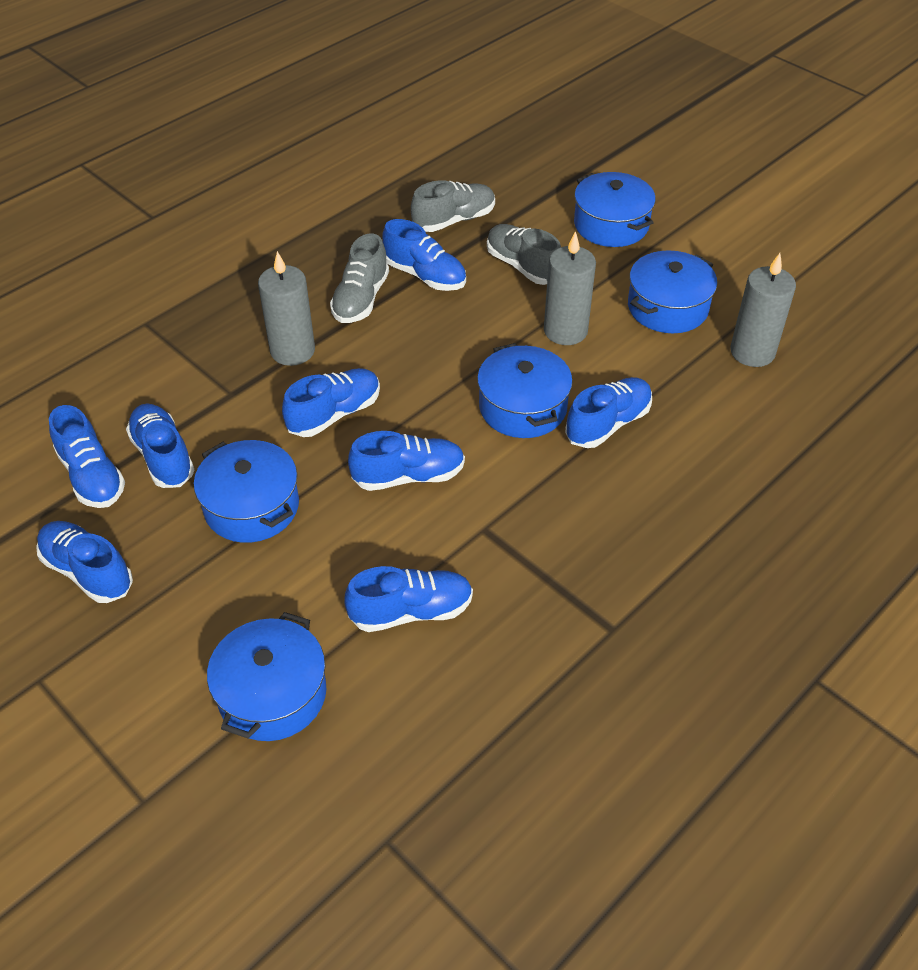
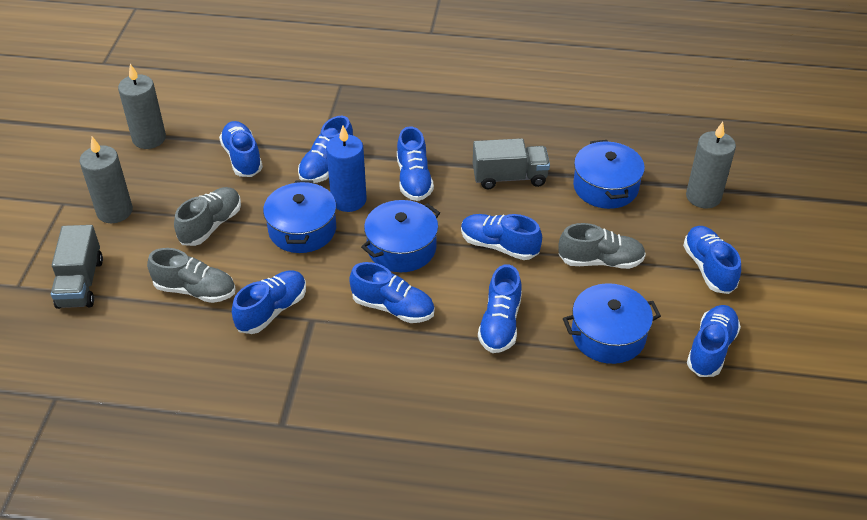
blue candle: none = 0 -> [326,125,367,212] = 1
blue pot: [194,440,299,543] [207,612,326,741] [477,343,573,438] [574,172,656,247] [628,250,717,333] = 5 -> [263,181,336,253] [361,200,440,272] [563,283,661,364] [573,140,645,209] = 4
blue shoe: [36,521,133,603] [49,405,125,508] [126,404,194,488] [282,368,380,437] [344,566,473,632] [348,431,465,491] [382,219,466,291] [565,377,652,448] = 8 -> [219,121,263,177] [232,270,306,334] [298,116,353,183] [349,262,434,323] [397,126,434,201] [461,214,542,260] [478,264,522,353] [683,226,741,294] [687,305,741,377] = 9
grey truck: none = 0 -> [51,225,103,309] [473,138,550,189] = 2

